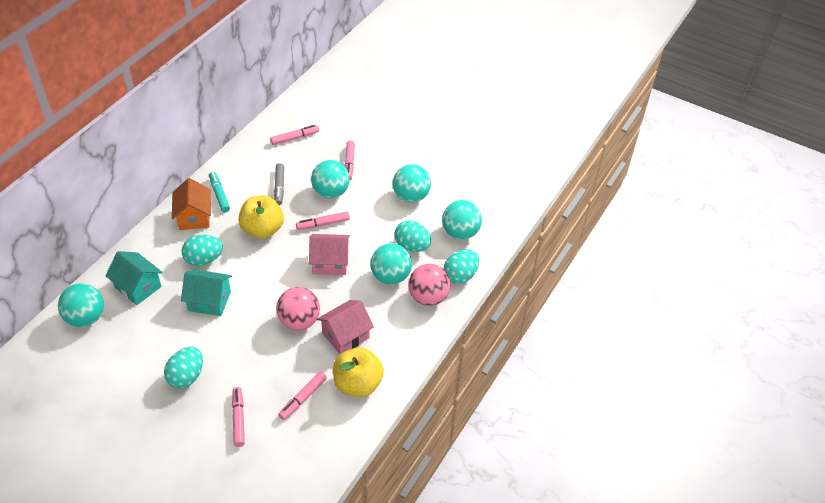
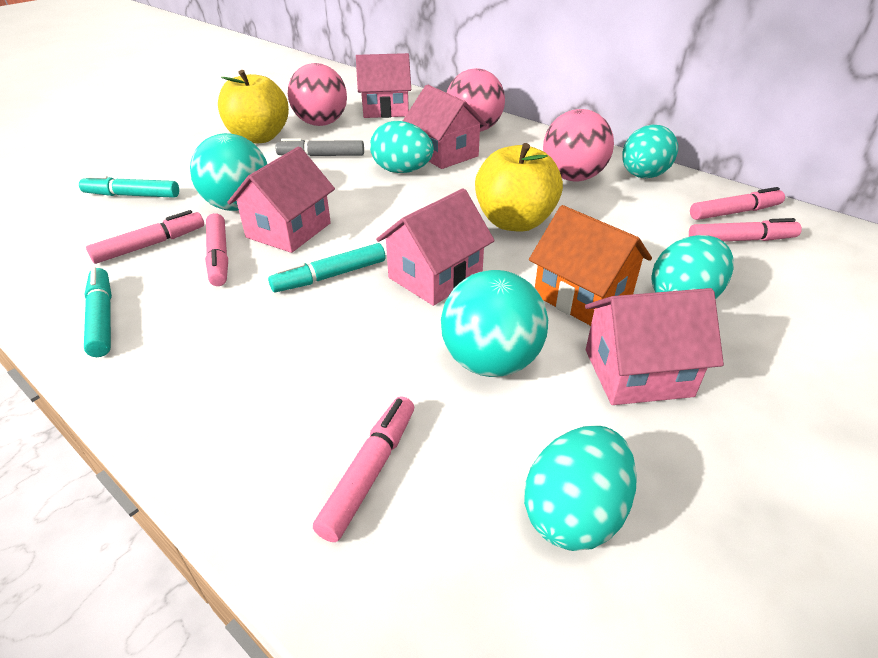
pink ball: [276,287,320,330] [408,264,451,306] = 2 -> [288,63,347,126] [447,68,505,132] [543,109,614,181] = 3
pink house: [309,234,350,275] [317,300,374,354] = 2 -> [227,147,335,253] [356,53,411,118] [376,189,495,306] [403,84,487,169] [585,288,724,405] = 5
turquoise ball: [58,283,104,327] [311,160,349,198] [371,243,412,285] [393,164,431,203] [442,200,482,240] = 5 -> [190,133,267,211] [441,270,548,377] = 2
turquoise house: [105,251,163,305] [181,269,232,316] = 2 -> none = 0
turquoise marker: [209,172,230,212] = 1 -> [79,175,179,198] [84,267,112,357] [268,243,385,292] = 3

